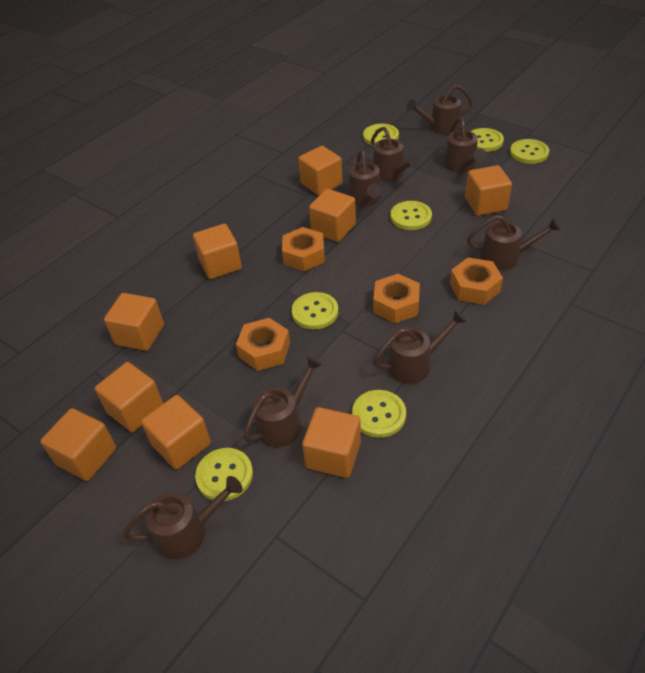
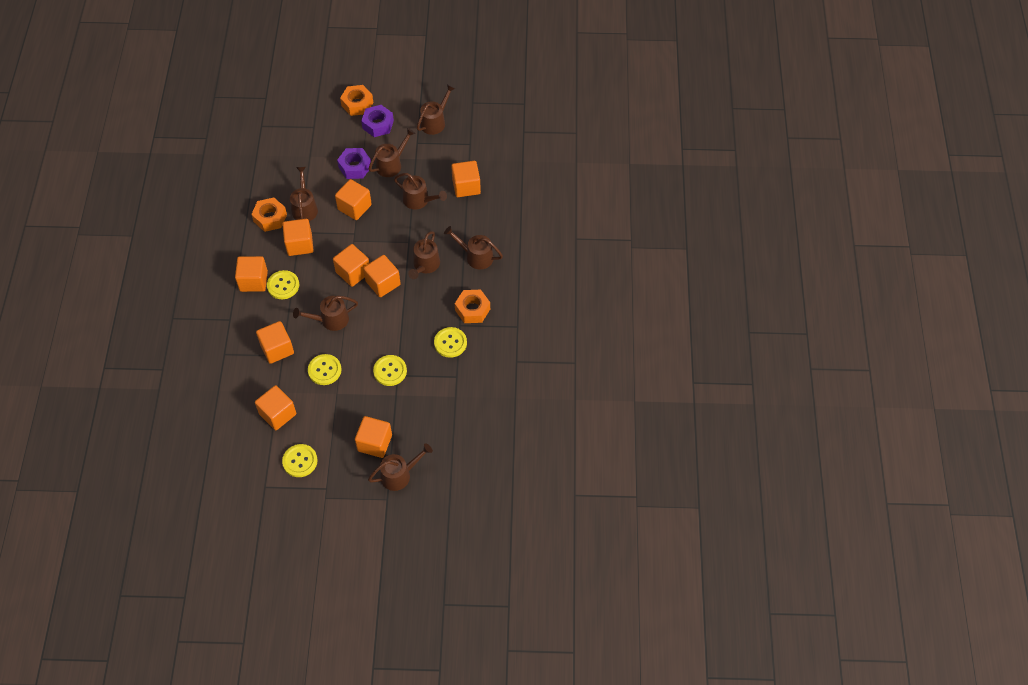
orange nut: [236,318,290,371] [282,227,325,271] [373,274,420,323] [450,258,503,305] = 4 -> [251,198,287,232] [340,85,373,116] [455,290,490,323] = 3
purple nut: none = 0 -> [337,148,371,179] [361,105,394,137] = 2
yellow button: [195,448,253,501] [292,292,338,329] [352,390,406,438] [363,124,399,145] [391,201,432,230] [470,128,504,152] [510,139,549,164] = 7 -> [267,270,299,299] [282,444,318,477] [308,354,342,385] [373,355,407,386] [434,327,467,358] = 5

